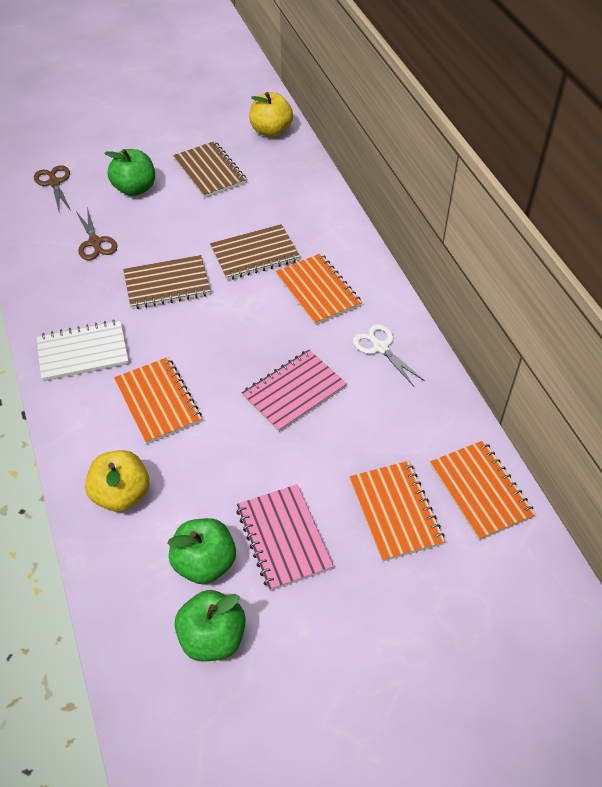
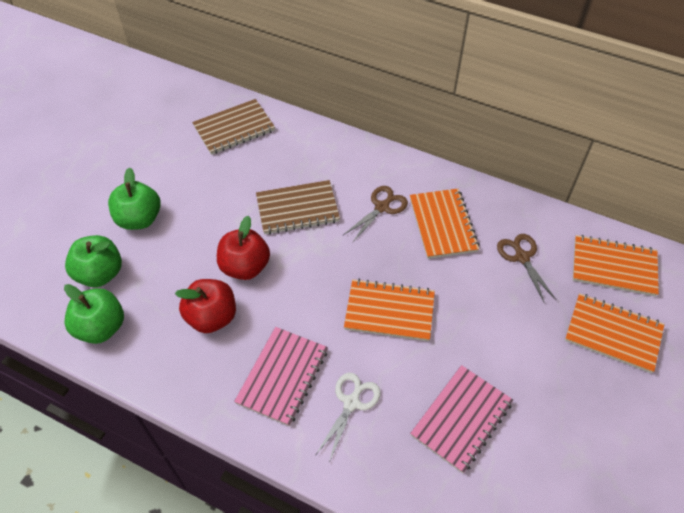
brown notebook: [123,255,211,309] [173,141,247,198] [210,224,300,280] = 3 -> [192,99,275,155] [256,180,340,235] = 2
red apple: none = 0 -> [175,279,236,333] [217,216,270,280] = 2
white notebook: [36,319,129,381] = 1 -> none = 0
yellow apple: [85,450,150,512] [249,92,293,137] = 2 -> none = 0

